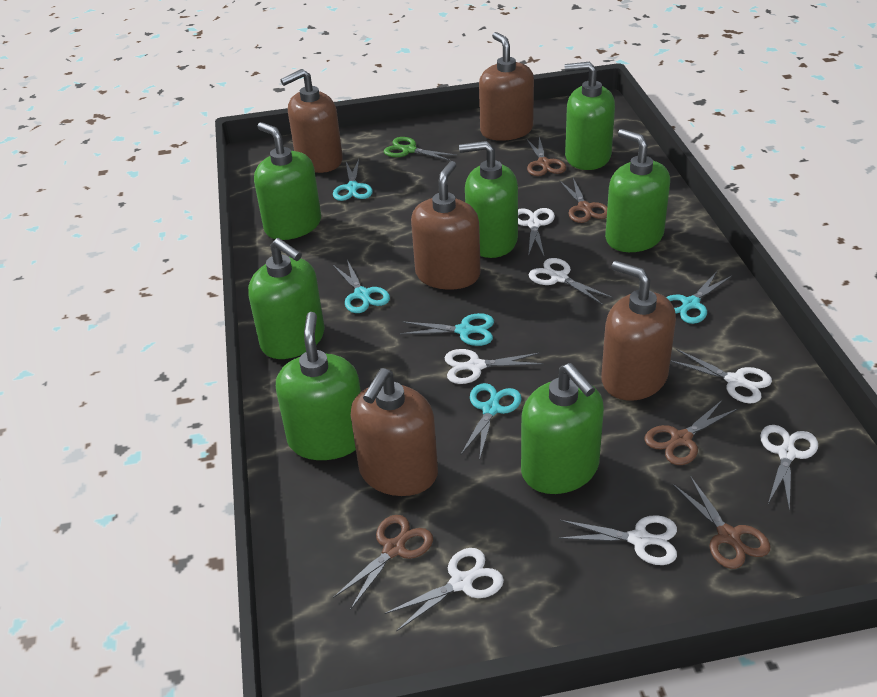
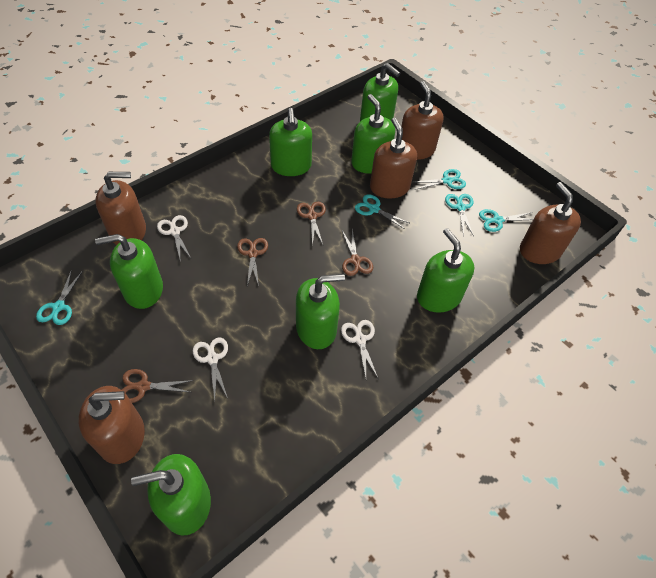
brown scissors: [333,515,433,609] [526,137,566,176] [559,178,607,223] [644,400,738,465] [673,476,770,569] = 5 -> [122,369,194,403] [237,238,268,286] [297,202,326,246] [342,229,373,276] = 4
green scissors: [384,137,458,161] = 1 -> none = 0
white scissors: [384,548,504,631] [445,349,544,384] [518,208,555,257] [529,258,614,305] [558,515,677,565] [670,349,772,404] [760,425,818,511] = 7 -> [157,215,191,262] [193,338,228,401] [341,320,378,378] = 3

